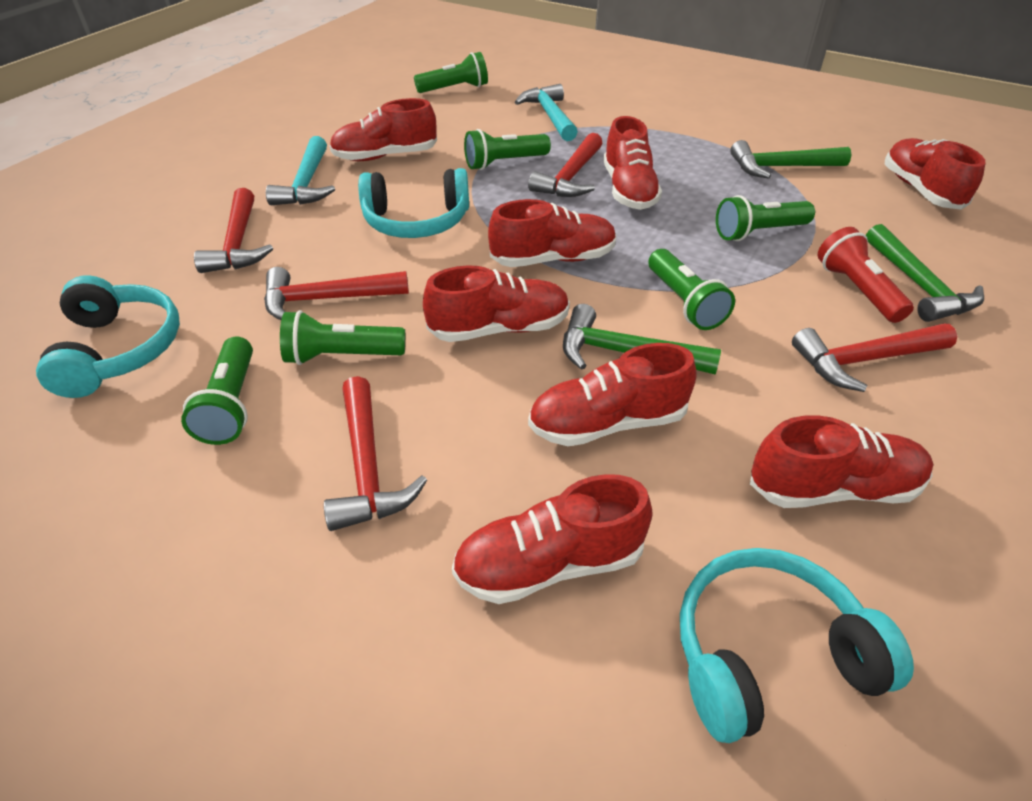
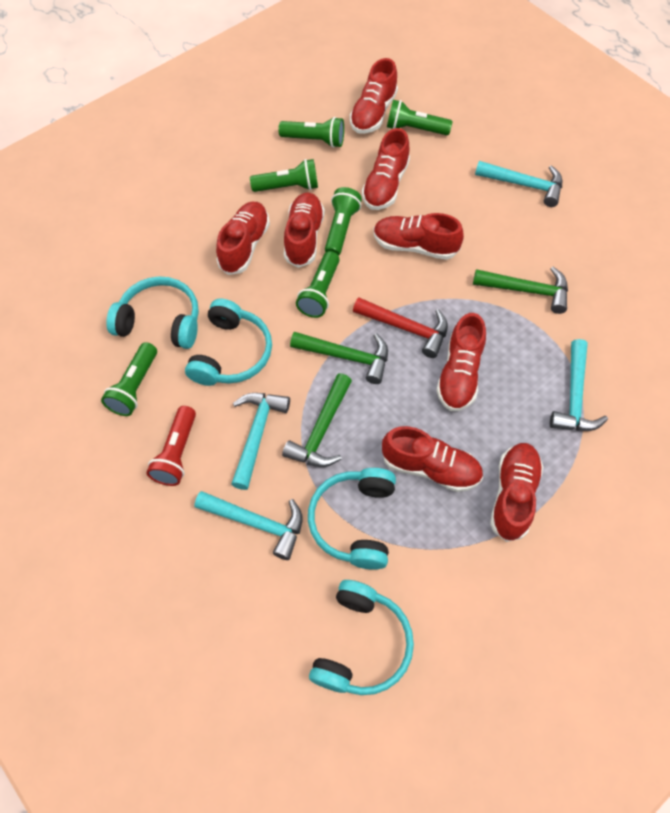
red hammer: [194,188,273,273] [264,267,409,320] [324,376,427,531] [528,133,602,197] [792,324,958,392] = 5 -> [353,298,448,358] = 1
turquoise hammer: [266,136,335,205] [515,84,578,141] = 2 -> [195,491,303,560] [231,393,290,490] [475,161,562,207] [550,339,608,431] = 4
turquoise headphones: [36,275,180,398] [358,168,469,238] [680,548,914,743] = 3 -> [106,276,199,349] [185,299,272,386] [308,468,396,570] [309,580,414,695] = 4

